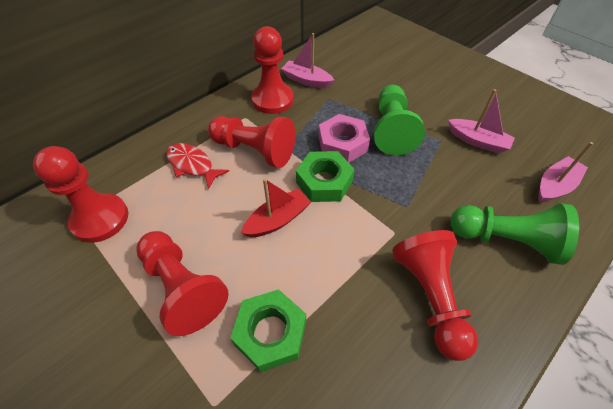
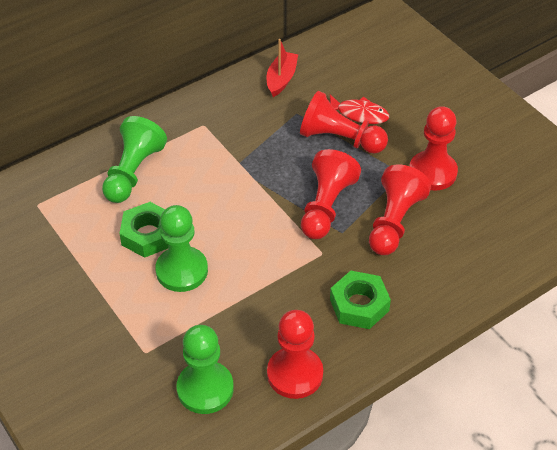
green pawn: [374,85,425,156] [451,203,579,265] = 2 -> [102,116,167,203] [155,205,208,292] [177,325,234,414] = 3
pink boat: [281,33,334,88] [448,89,515,153] [538,142,594,202] = 3 -> none = 0
pink nut: [319,114,370,163] = 1 -> none = 0

